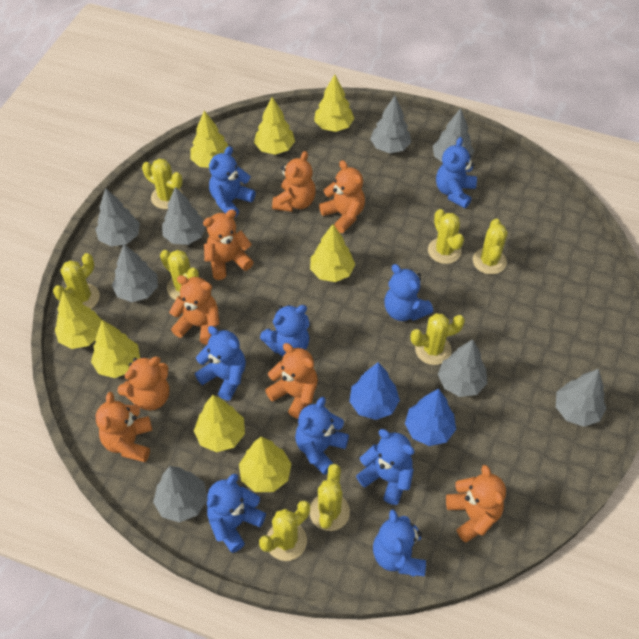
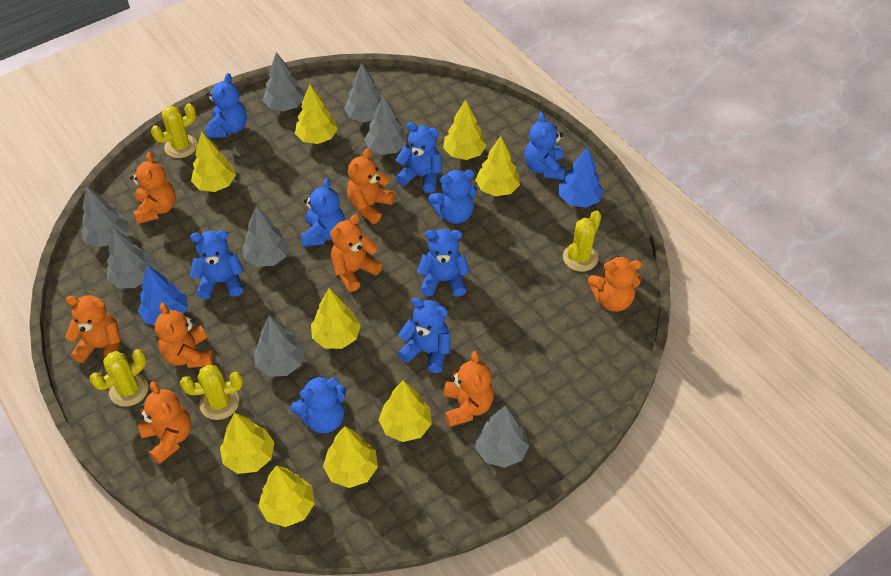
yellow cactus: [53,253,100,309] [142,159,183,209] [160,250,199,300] [259,500,310,561] [310,464,350,531] [410,313,465,365] [428,209,464,264] [473,219,508,275] = 8 -> [90,349,149,407] [151,103,197,158] [180,365,243,420] [563,210,601,272] = 4
yellow tree: [55,291,102,349] [91,320,140,378] [190,111,228,168] [194,395,245,452] [239,437,291,492] [254,97,295,155] [310,224,355,282] [314,74,354,132] = 8 -> [191,131,236,192] [220,413,274,474] [258,465,315,527] [295,85,338,144] [311,288,361,349] [323,426,378,488] [379,380,432,442] [443,100,487,160] [475,136,520,196] = 9

